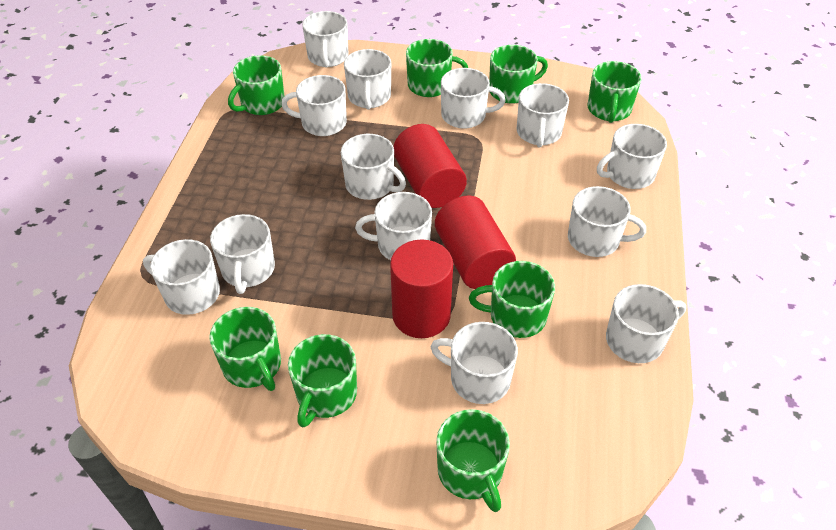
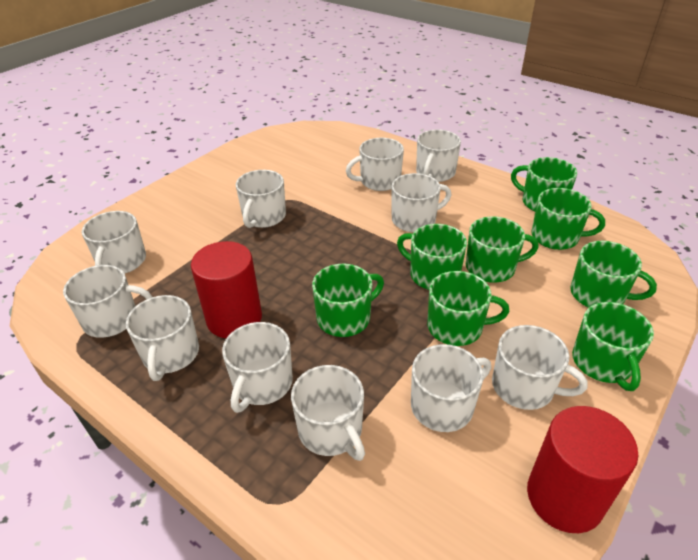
red cylinder: [390,240,453,338] [394,124,467,208] [435,196,516,289] = 3 -> [191,241,262,338] [527,406,638,533] = 2
white mug: [143,239,220,315] [210,214,275,294] [281,75,347,136] [302,11,348,68] [341,134,406,200] [344,49,391,110] [355,192,432,260] [431,322,518,404] [441,68,506,128] [517,83,569,148] [568,186,646,257] [597,124,667,189] [606,284,686,363] = 13 -> [63,265,152,338] [82,211,146,273] [126,295,199,381] [222,322,293,413] [236,170,286,228] [291,365,365,461] [346,138,404,191] [392,173,451,232] [411,344,491,432] [416,129,461,182] [492,325,588,410] = 11

